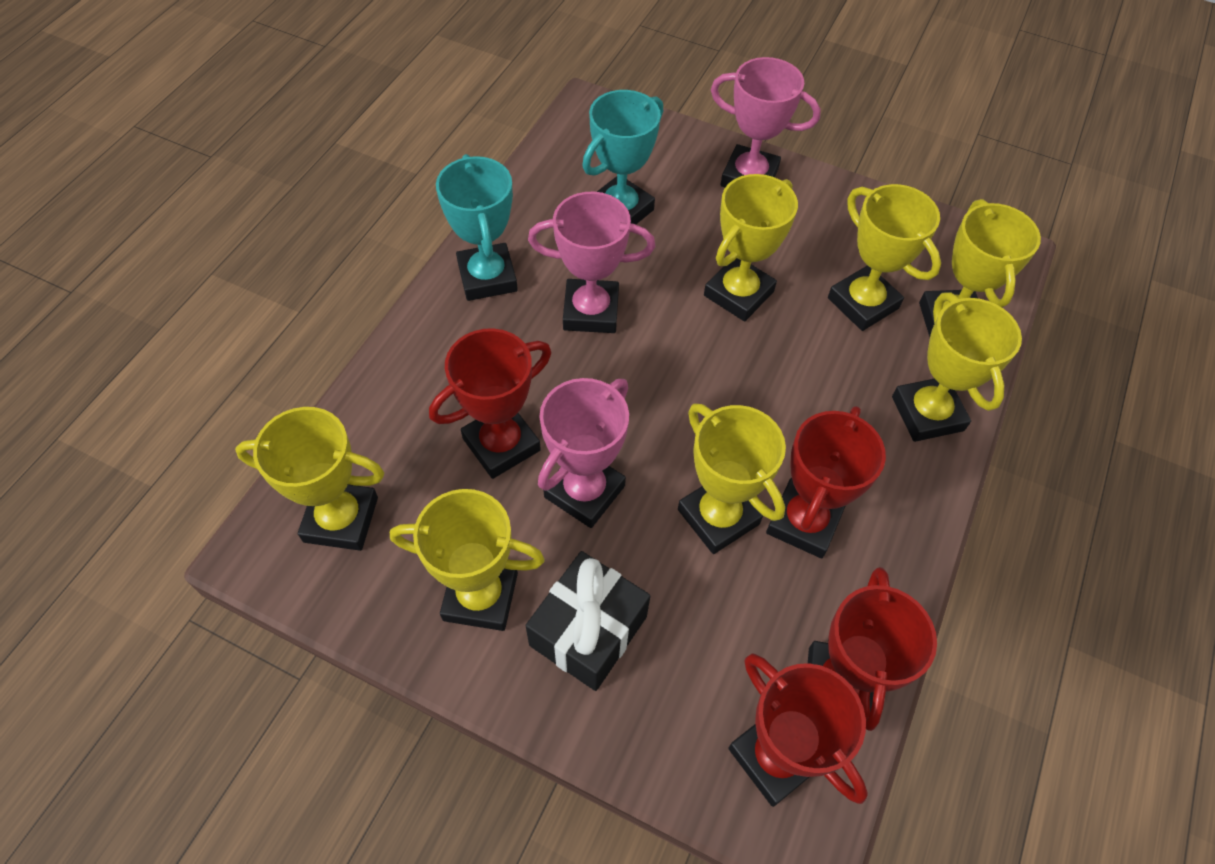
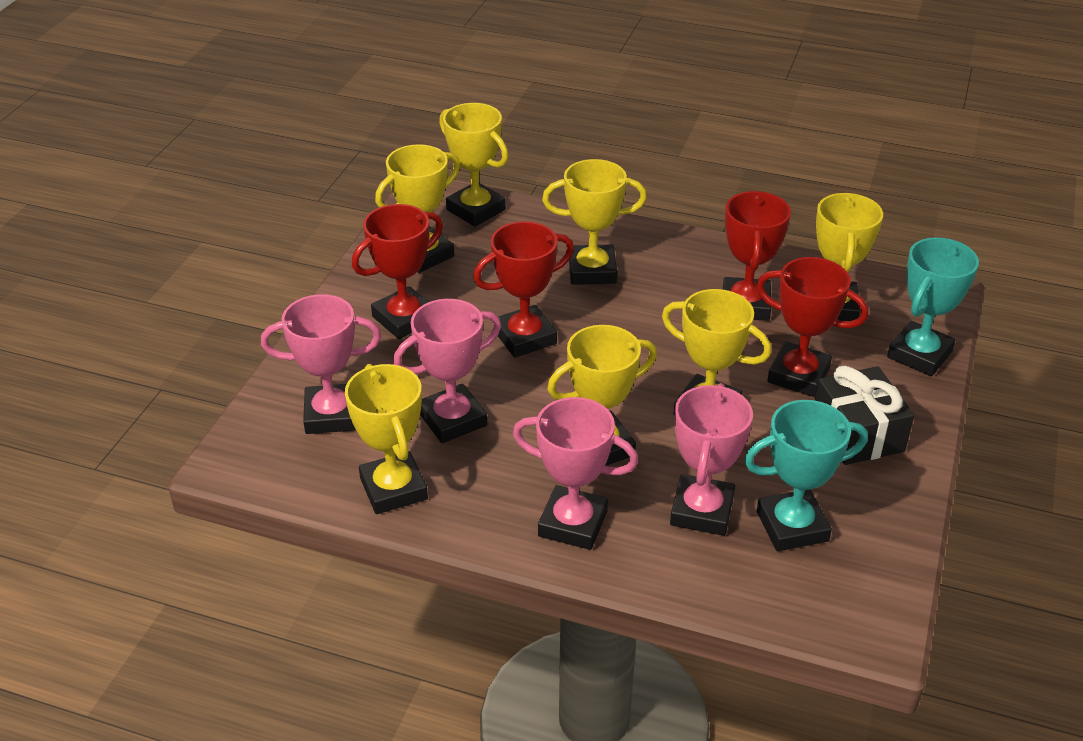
pink trophy: [528,192,655,333] [538,378,629,528] [711,57,821,187] = 3 -> [261,294,381,434] [393,299,501,443] [513,397,638,550] [670,383,753,536] = 4

